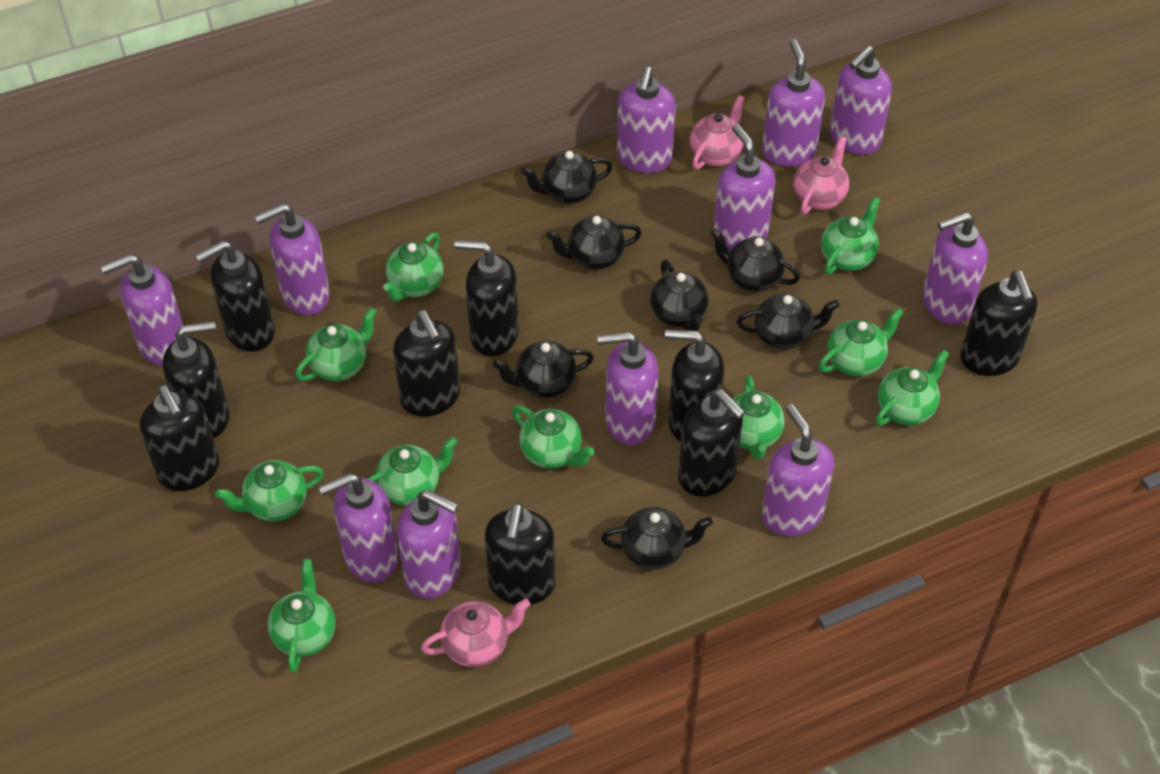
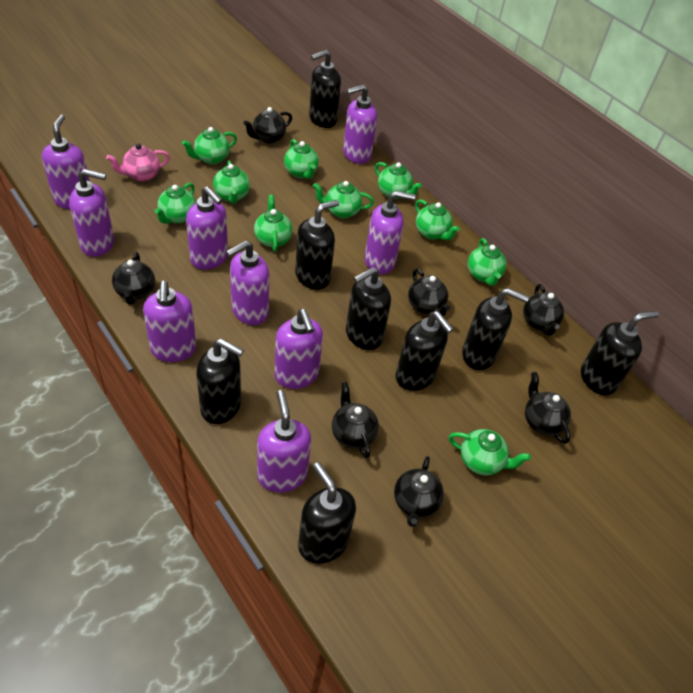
black soap dispenser: [140,385,219,491] [162,321,230,438] [195,241,275,352] [393,310,460,417] [454,240,519,356] [485,503,555,605] [665,330,724,442] [678,389,745,497] [960,270,1037,376] = 9 -> [196,339,244,424] [295,200,339,290] [298,462,356,564] [309,50,341,128] [346,267,391,350] [396,311,453,391] [462,288,529,370] [581,311,659,395] = 8
pink teapot: [421,599,530,667] [689,95,745,169] [793,136,849,214] = 3 -> [106,143,170,182] = 1
purple soap dispenser: [101,254,187,366] [255,203,330,315] [318,473,398,583] [397,490,461,599] [597,332,659,445] [617,66,676,173] [713,124,775,250] [762,39,825,167] [762,404,834,536] [830,46,892,155] [922,212,988,325] = 11 -> [42,114,90,209] [69,169,114,257] [143,281,196,362] [186,186,228,270] [226,240,270,325] [257,390,311,493] [274,309,323,389] [343,84,377,164] [365,191,415,274] = 9

